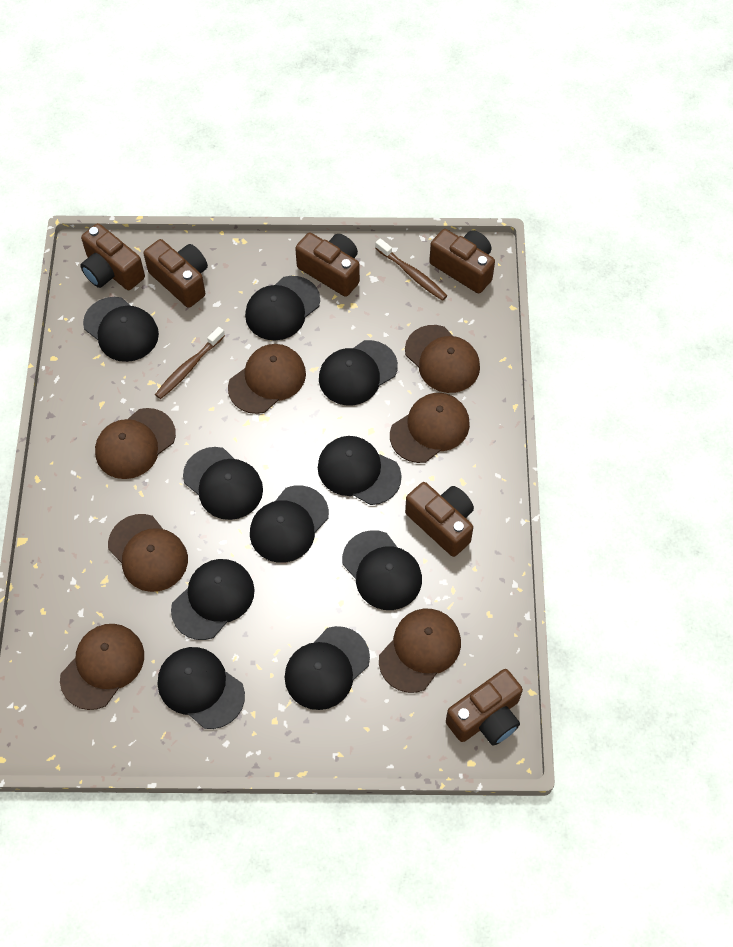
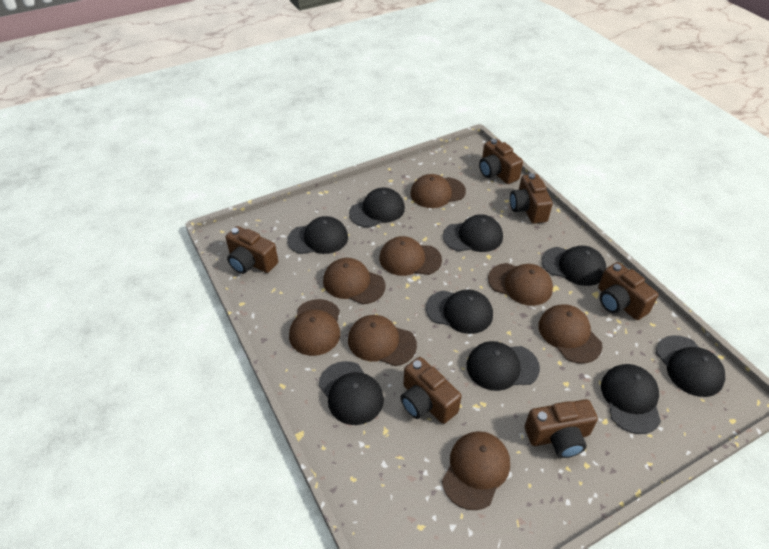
black cap: [83,297,159,362] [158,647,245,729] [171,559,255,640] [183,447,263,520] [245,276,320,340] [250,485,329,563] [285,626,370,710] [318,436,402,505] [319,340,398,405] [342,530,422,610] = 10 -> [287,216,348,254] [319,361,384,425] [349,187,405,228] [426,289,493,334] [443,214,503,252] [467,341,540,391] [542,246,606,286] [601,364,661,434] [656,335,725,397] = 9
brown cap: [60,624,144,710] [95,408,176,479] [108,514,188,592] [228,344,306,414] [379,609,461,693] [390,393,470,463] [405,325,480,393] = 7 -> [289,299,340,356] [323,258,386,304] [348,315,417,366] [380,236,442,276] [410,174,466,208] [442,431,510,510] [488,263,553,306] [538,304,602,364] = 8
brown toothbrush: [155,327,225,399] [375,238,448,301] = 2 -> none = 0

